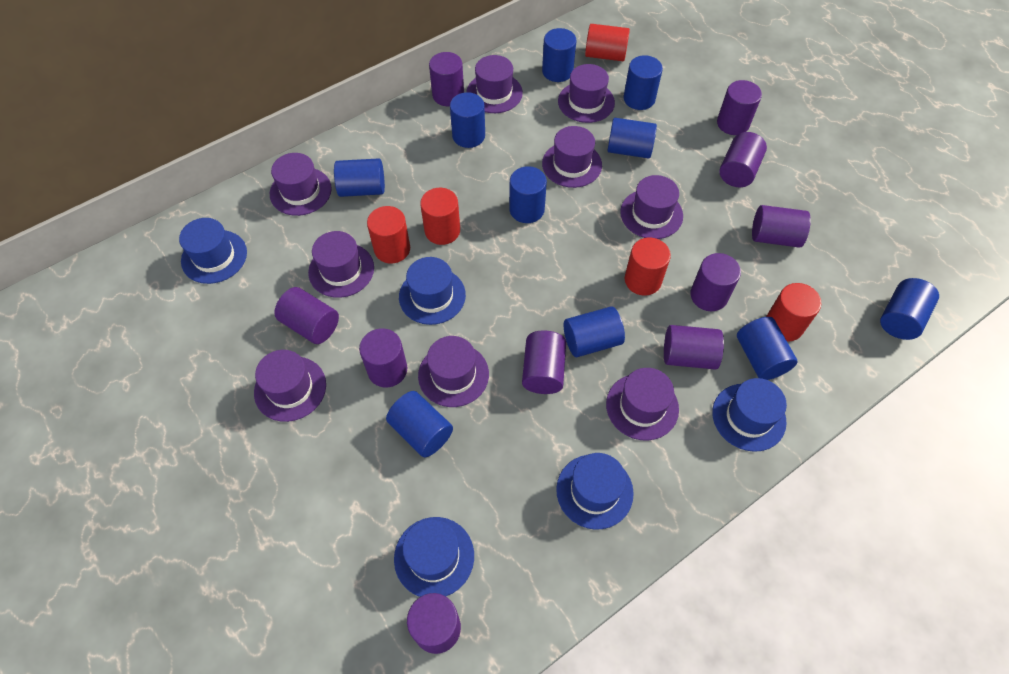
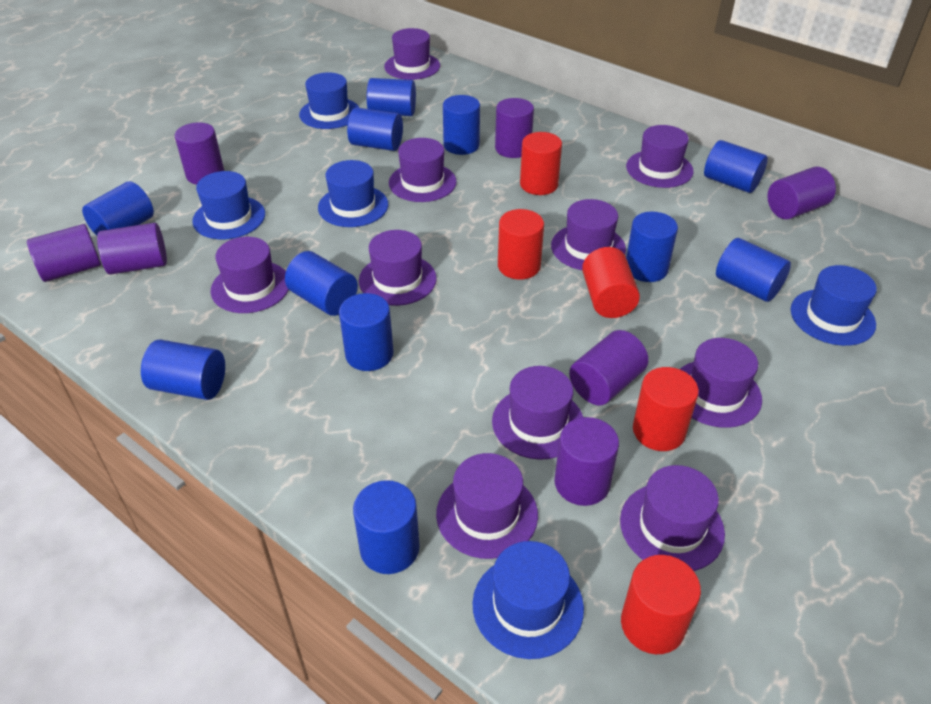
blue cylinder: [334,158,385,197] [386,391,453,457] [450,92,485,148] [509,166,547,223] [542,28,577,82] [564,306,625,357] [607,118,657,158] [624,55,663,110] [737,317,798,380] [880,278,939,340] = 10 -> [82,181,154,236] [141,339,225,400] [285,251,358,316] [339,293,394,371] [347,108,403,151] [353,480,420,574] [367,78,416,116] [443,95,480,155] [626,212,678,282] [704,140,768,193] [716,238,791,302] = 11
purple cylinder: [274,287,339,344] [359,328,407,387] [407,593,461,654] [429,52,464,106] [522,330,566,394] [664,325,724,369] [690,253,741,311] [717,80,762,135] [719,132,767,187] [752,205,811,248] = 10 -> [27,224,101,282] [97,223,167,275] [174,122,224,185] [495,98,534,158] [554,417,619,506] [569,330,648,405] [767,167,836,220] = 7
purple hat: [254,350,326,422] [270,153,332,216] [308,231,374,298] [418,336,489,407] [467,55,523,113] [542,126,602,188] [558,64,615,123] [606,368,679,441] [620,175,683,239] = 9 -> [211,237,289,313] [359,230,437,306] [384,28,440,80] [389,138,457,202] [436,453,538,559] [492,366,583,460] [551,199,626,270] [620,465,725,571] [626,125,694,188] [680,338,762,428] = 10

